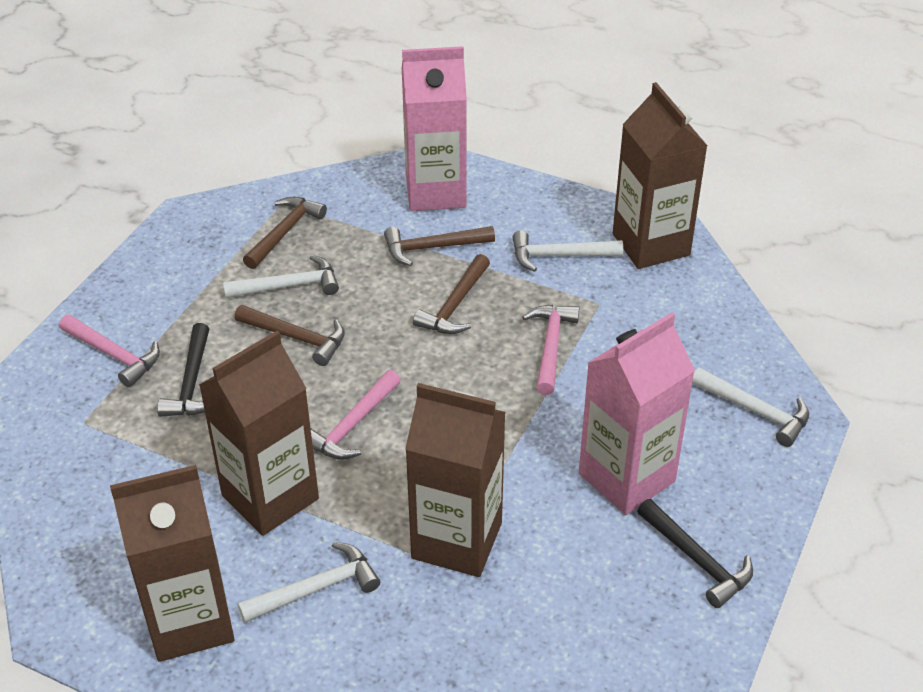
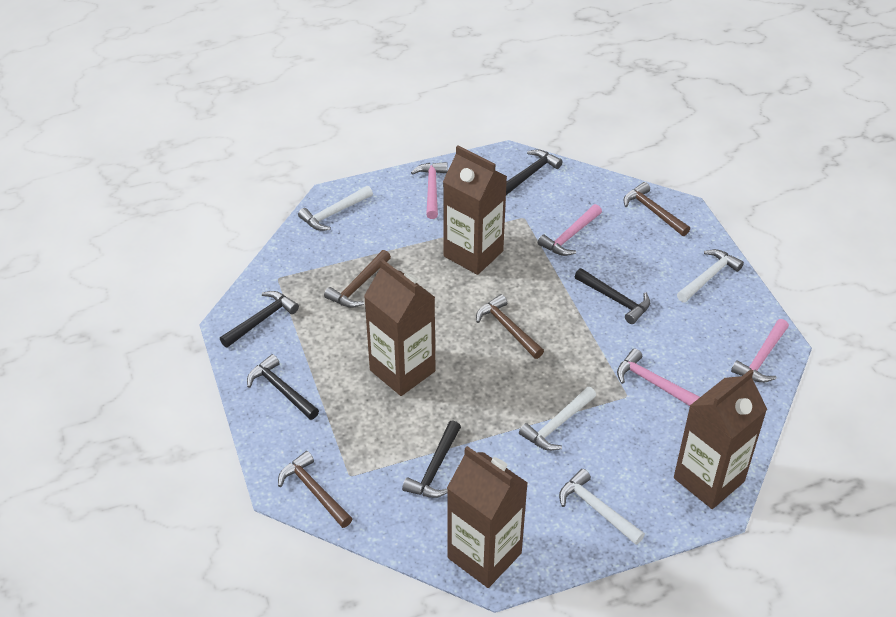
black hammer: [157,323,209,417] [637,499,753,608] = 2 -> [220,291,299,348] [247,354,319,420] [402,421,461,498] [506,150,563,195] [575,268,650,324] = 5
pink carton: [402,46,467,211] [579,312,695,515] = 2 -> none = 0
pink hammer: [59,315,160,387] [311,370,401,460] [522,305,579,395] = 3 -> [411,162,448,219] [538,204,602,256] [617,349,700,406] [731,319,789,383] = 4

